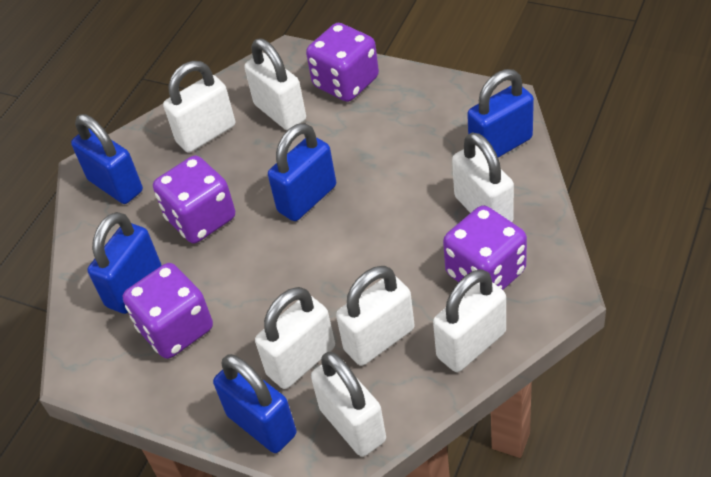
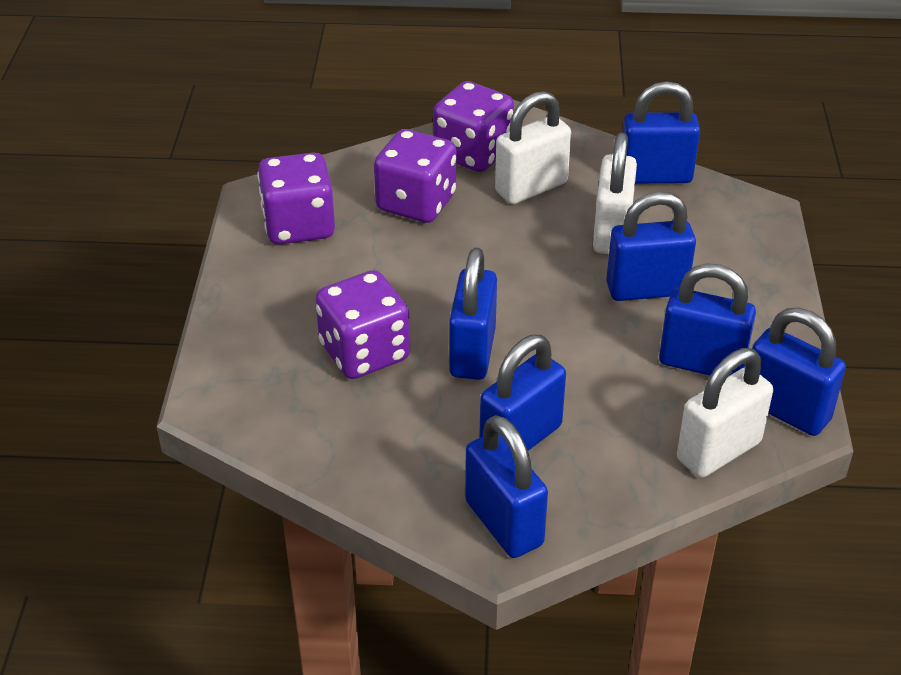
blue padlock: [71,114,143,204] [88,212,161,314] [213,354,296,453] [268,123,336,221] [467,69,534,158] = 5 -> [449,248,497,380] [465,415,548,558] [479,335,566,451] [606,192,696,301] [623,81,700,184] [659,264,756,376] [752,308,846,436] = 7
white padlock: [163,61,235,153] [244,38,306,130] [255,287,335,389] [311,352,386,457] [336,266,415,366] [433,269,506,372] [452,133,514,222] = 7 -> [495,91,571,204] [593,132,637,254] [677,348,773,478] = 3

